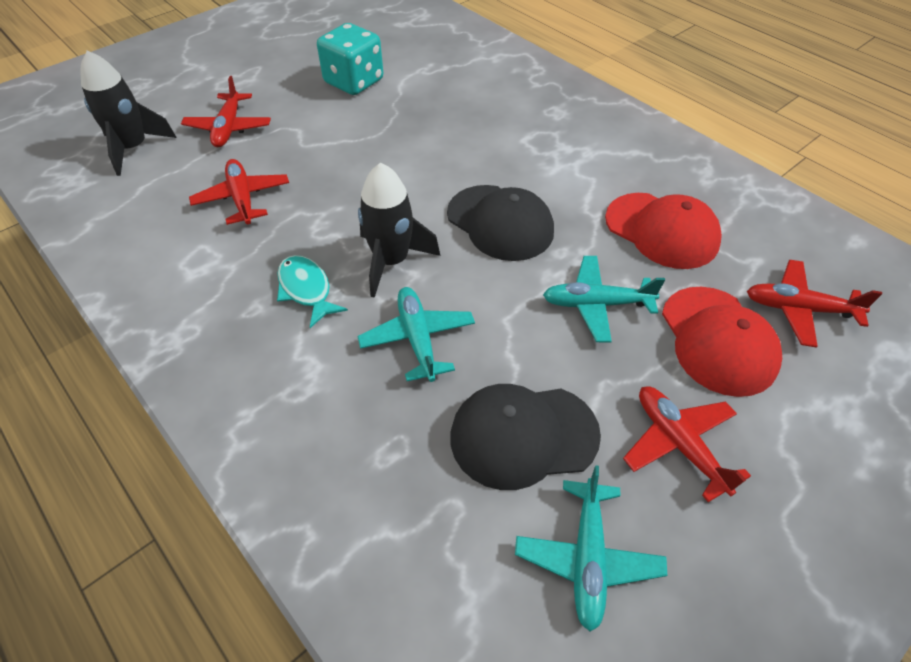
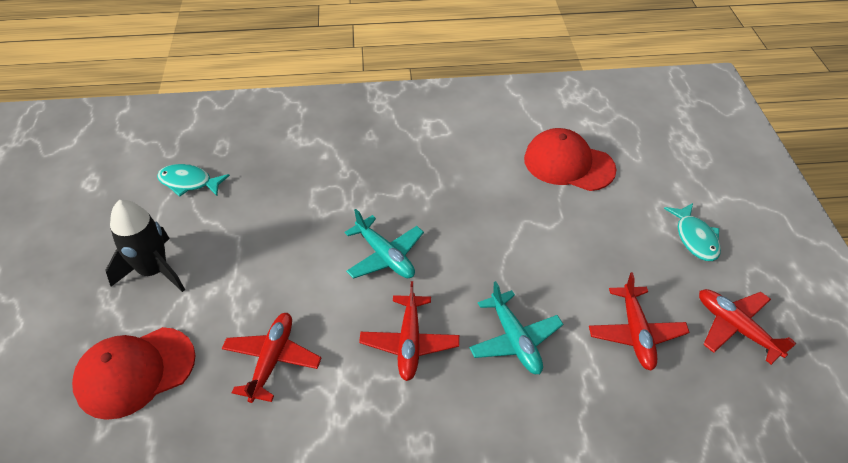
black cap: [447,185,554,261] [450,384,601,490] = 2 -> none = 0
black rocket: [80,51,177,176] [358,162,441,298] = 2 -> [106,200,185,292] = 1
turquoise dice: [317,23,383,95] = 1 -> none = 0
turquoise fish: [277,255,348,328] = 1 -> [157,164,230,197] [664,203,721,261] = 2
turquoise plane: [357,287,475,382] [515,465,667,632] [543,256,665,342] = 3 -> [345,209,424,279] [469,281,563,374] = 2

